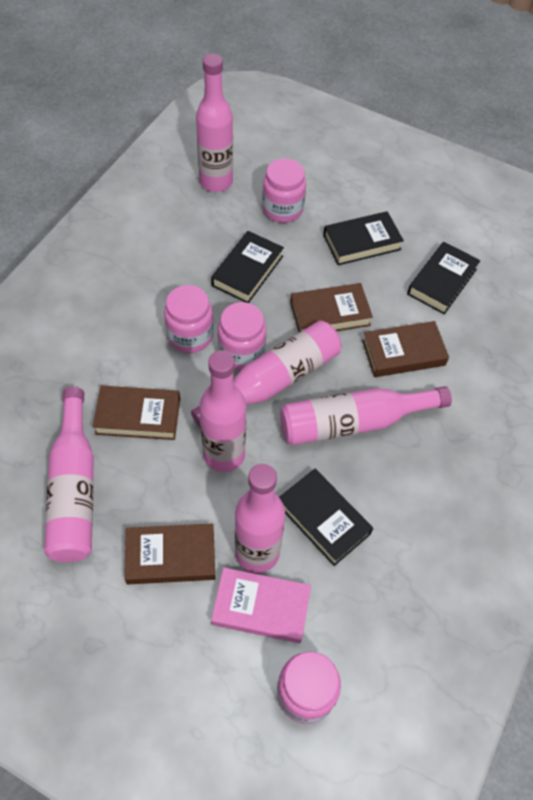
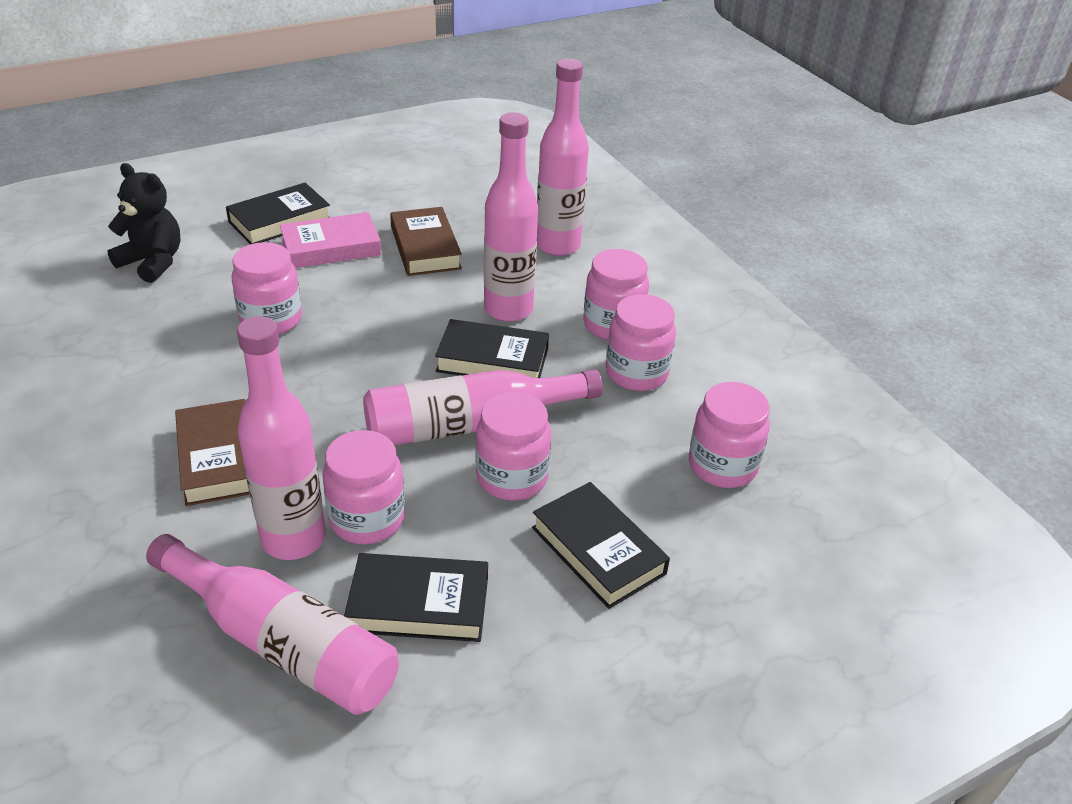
black teddy bear: none = 0 -> [107,163,181,283] = 1
brown book: [93,386,180,440] [124,523,215,584] [290,283,373,332] [362,321,449,377] = 4 -> [175,399,250,506] [390,207,462,276] = 2
pink bottle: [44,387,94,562] [191,320,341,428] [196,54,233,192] [199,350,246,472] [235,464,285,573] [280,386,452,445] = 6 -> [146,534,399,715] [237,316,326,560] [363,369,603,445] [484,112,538,322] [537,59,589,256] = 5
pink jar: [164,285,214,353] [218,302,266,370] [262,158,306,223] [277,652,341,724] = 4 -> [232,242,302,335] [323,430,405,544] [476,392,551,501] [583,249,649,340] [606,294,676,391] [689,382,770,488] = 6

